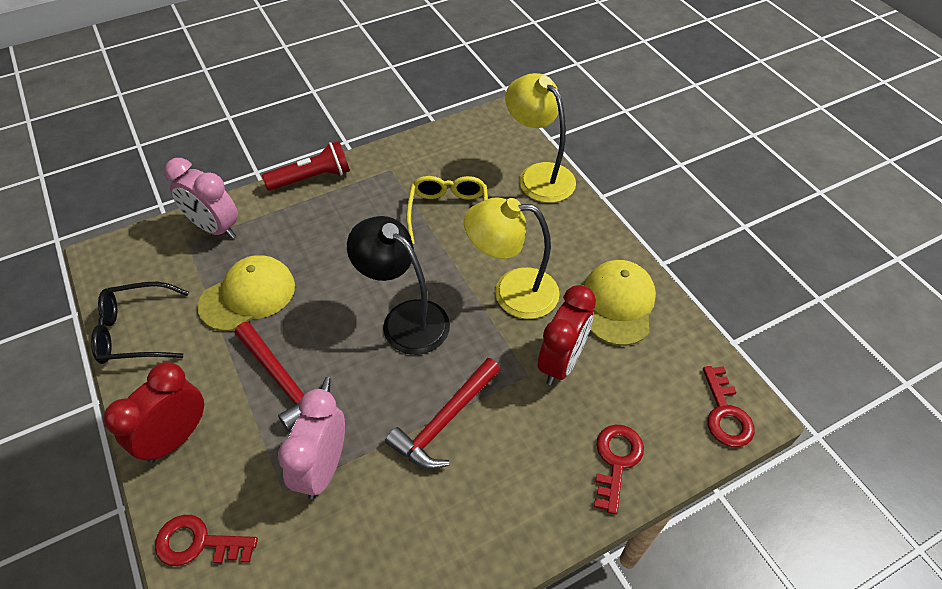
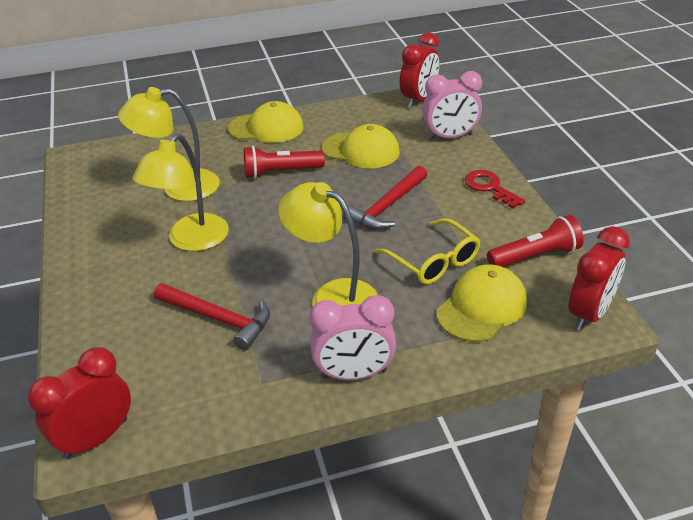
black glasses: [91,282,189,364] = 1 -> none = 0
black lamp: [347,216,450,355] = 1 -> none = 0
red clock: [103,362,204,463] [538,285,596,385] = 2 -> [27,347,131,460] [400,32,440,108] [568,226,630,331] = 3
red flashlight: [262,141,350,191] = 1 -> [244,146,325,179] [487,215,584,267] = 2
red key: [155,515,258,566] [594,425,644,515] [703,366,755,447] = 3 -> [464,170,525,209] = 1
yellow cap: [198,255,295,331] [585,260,656,346] = 2 -> [228,101,304,143] [322,124,400,168] [437,264,527,342] = 3
yellow lamp: [464,197,560,319] [505,73,576,203] = 2 -> [118,87,220,201] [132,133,229,251] [278,182,378,306] = 3

